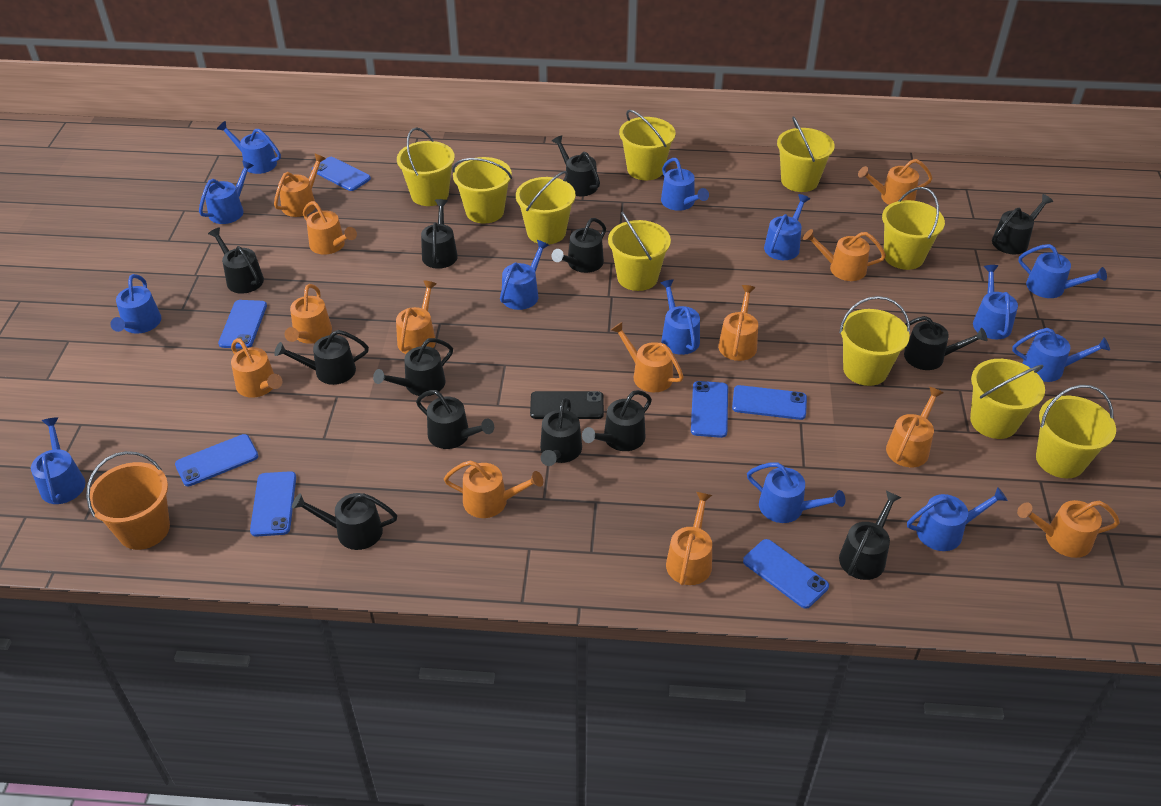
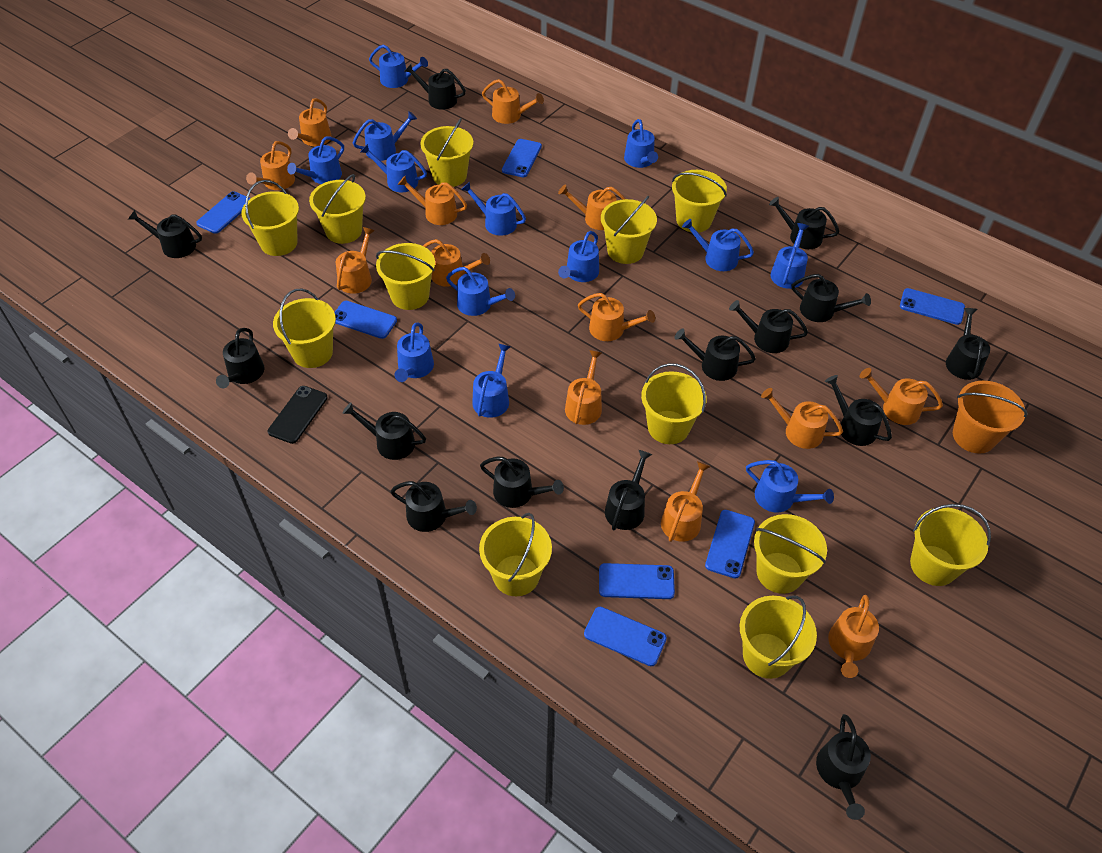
black watering can: [208,227,264,294] [274,330,369,385] [292,493,397,550] [373,338,453,396] [416,390,494,449] [421,199,458,269] [540,398,582,466] [552,135,600,196] [552,218,606,273] [582,390,652,451] [839,491,901,580] [904,316,988,370] [992,194,1053,254] = 13 -> [128,210,202,258] [216,328,264,388] [342,403,426,460] [390,481,477,532] [404,64,466,110] [480,457,564,508] [605,450,652,530] [674,329,756,381] [729,300,808,353] [769,197,840,249] [791,274,871,322] [816,714,871,820] [825,375,892,446] [946,308,990,380] = 14
yellow bucket: [397,128,455,206] [452,157,512,224] [516,171,576,244] [608,212,671,291] [619,110,676,180] [777,116,835,192] [839,296,910,386] [882,187,945,270] [970,359,1045,439] [1036,385,1116,478] = 10 -> [241,180,299,256] [273,289,336,368] [309,174,366,244] [376,243,435,310] [420,118,474,187] [479,513,552,596] [601,196,657,264] [641,363,707,444] [672,170,727,232] [740,595,817,679] [754,514,827,594] [910,504,991,586] = 12

